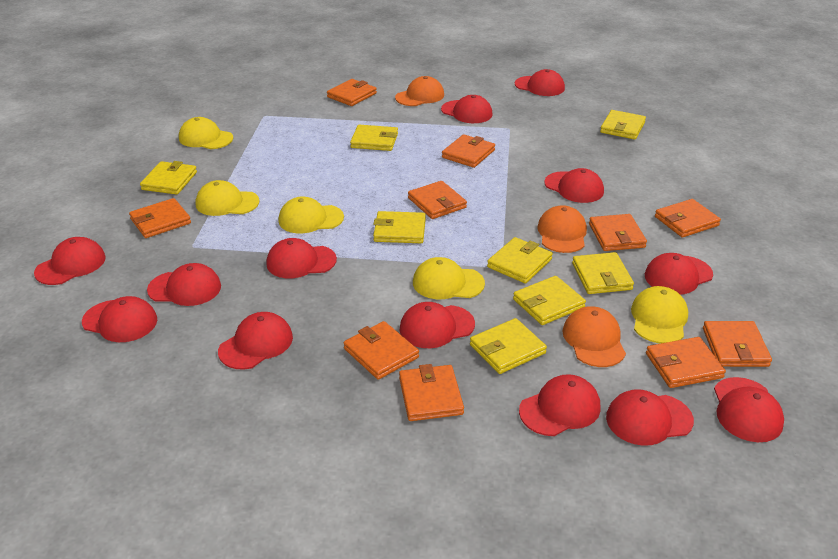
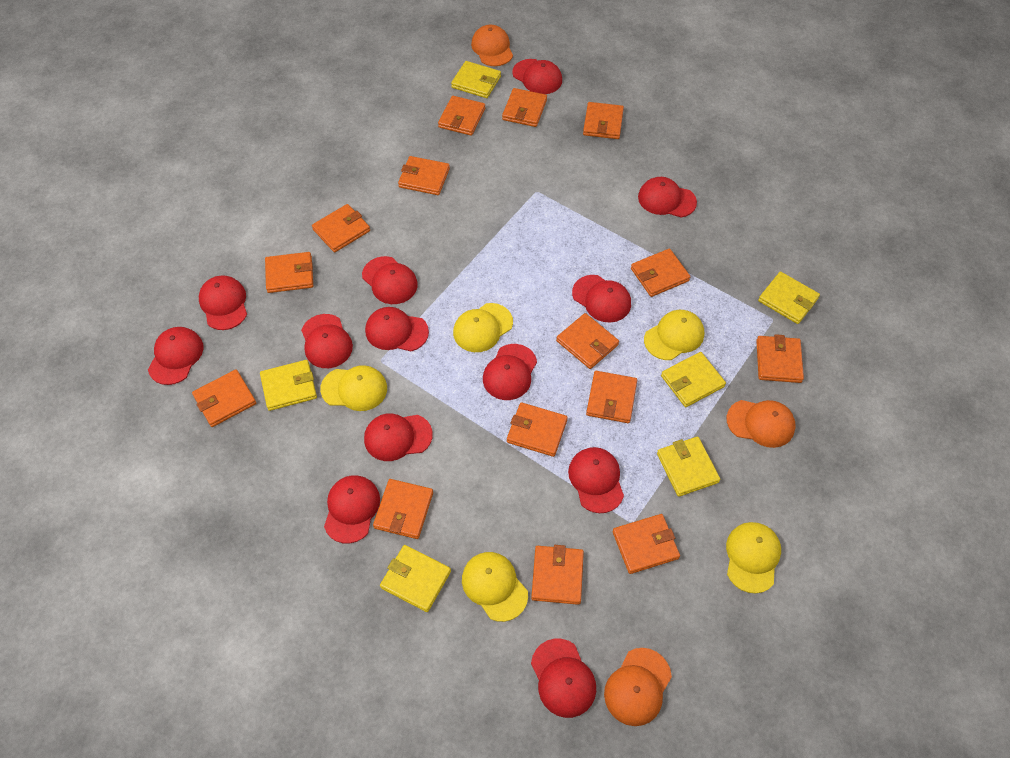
orange wallet: [129,198,191,238] [327,79,377,106] [343,321,419,380] [399,364,464,421] [408,181,467,219] [442,134,495,168] [589,214,647,251] [646,337,726,388] [655,199,721,237] [703,321,772,367] = 10 -> [192,370,256,427] [265,252,313,293] [312,204,370,253] [373,479,433,539] [398,156,450,195] [438,96,485,136] [502,88,547,127] [507,402,568,457] [531,545,584,605] [556,313,619,369] [583,102,624,139] [586,371,637,423] [613,514,680,574] [631,249,690,297] [756,334,804,383] = 15
yellow wallet: [140,161,197,195] [350,125,398,151] [373,211,426,243] [470,318,547,374] [487,237,553,283] [513,276,586,325] [572,252,634,294] [600,110,646,140] = 8 -> [260,360,317,411] [380,545,451,612] [451,61,501,98] [657,437,720,497] [661,352,726,407] [758,272,820,324] = 6

